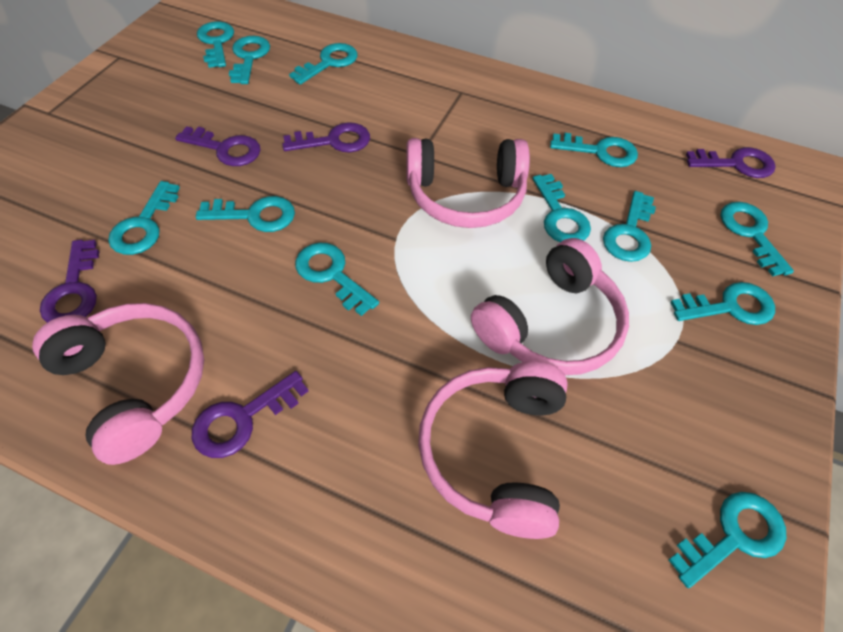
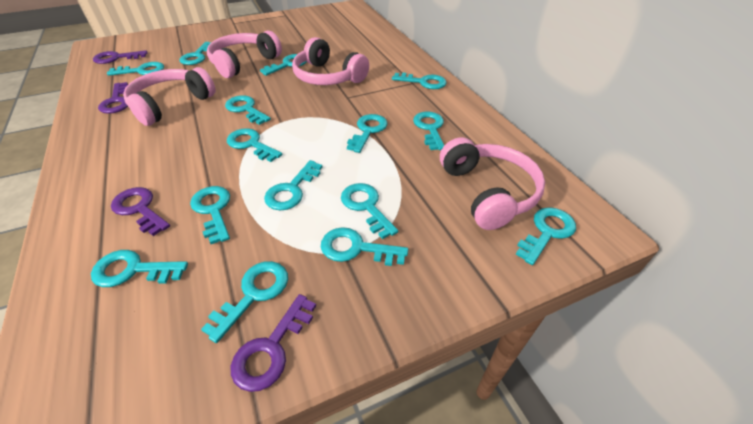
purple key: [40,240,99,323] [175,126,260,166] [192,371,308,458] [282,122,370,152] [686,147,776,178] = 5 -> [93,50,148,64] [98,82,128,114] [111,187,170,236] [231,294,316,392] = 4
turquoise key: [108,181,180,255] [196,196,295,232] [197,21,234,68] [229,36,270,84] [289,43,358,85] [295,243,379,316] [533,174,591,242] [550,133,638,167] [603,191,656,262] [669,492,786,588] [670,282,775,325] [721,202,794,276] = 12 -> [91,250,188,287] [107,62,164,76] [179,42,211,65] [190,186,230,244] [201,261,288,343] [225,95,271,125] [227,128,282,162] [260,54,307,76] [264,160,322,210] [321,227,408,266] [341,183,398,239] [347,114,388,153] [392,72,447,89] [413,112,444,150] [515,207,576,265] = 15

